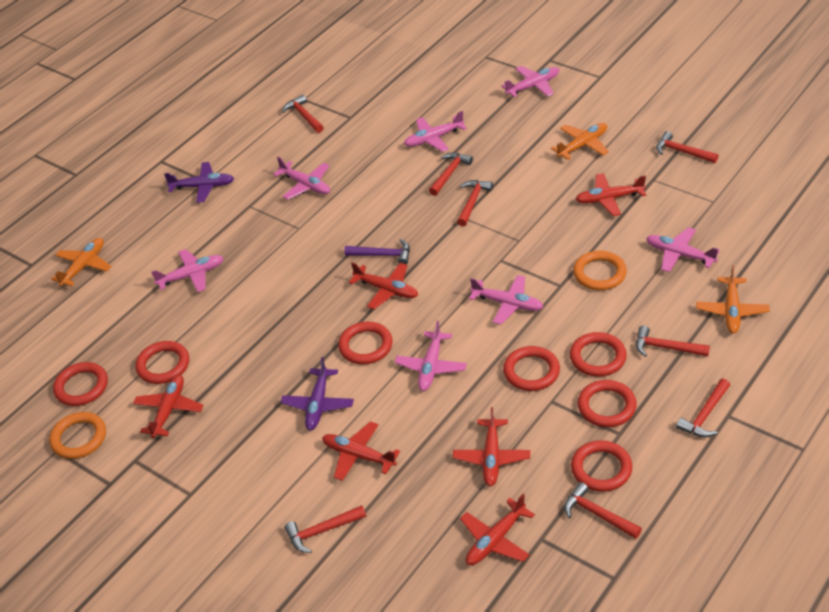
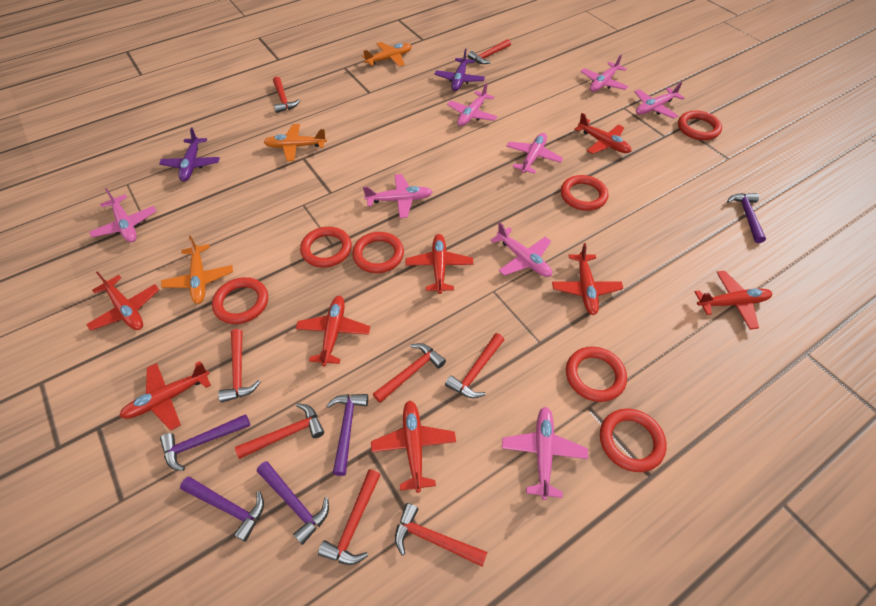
orange ring: [49,412,106,459] [573,251,627,290] = 2 -> none = 0
pink plane: [151,249,224,292] [273,157,330,200] [395,320,467,391] [404,111,467,152] [469,275,543,325] [501,66,560,97] [646,227,720,272] = 7 -> [89,188,156,242] [363,174,432,218] [447,83,497,126] [490,222,552,277] [502,406,588,500] [506,133,563,174] [581,54,629,92] [634,82,684,119] = 8
purple hammer: [344,239,410,265] = 1 -> [160,414,250,471] [180,477,264,542] [257,461,329,545] [326,394,368,476] [727,193,766,243] = 5
red plane: [133,375,204,438] [322,421,400,481] [349,262,418,309] [453,407,530,486] [460,494,535,565] [575,173,646,216] = 6 -> [86,271,159,331] [119,361,211,430] [295,296,370,366] [371,400,456,493] [405,234,473,294] [552,243,623,315] [574,113,632,154] [695,271,772,330] = 8

